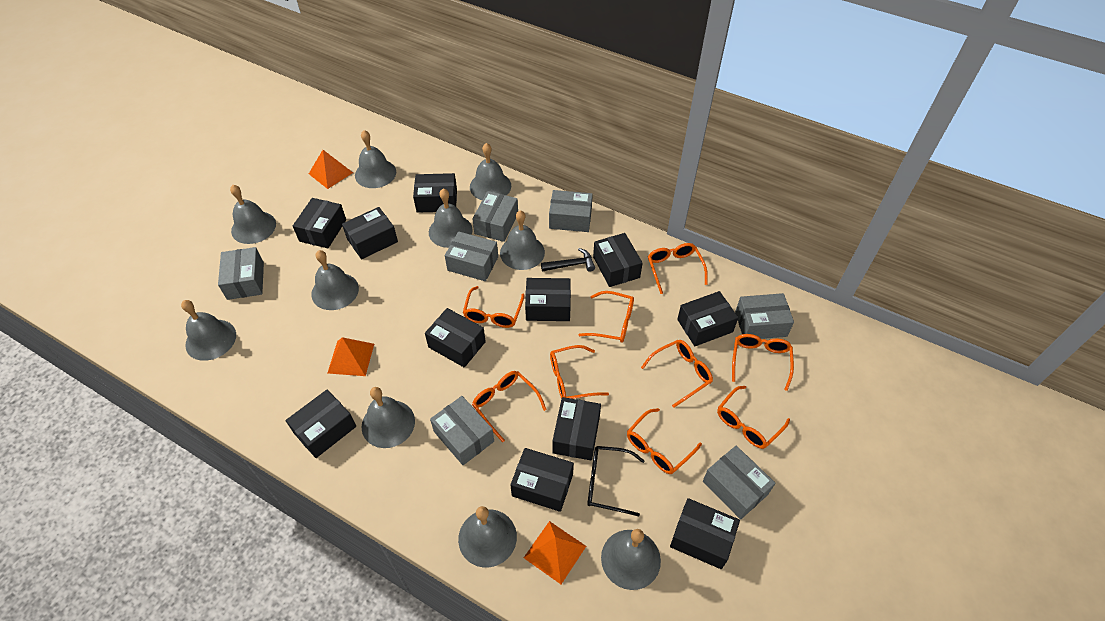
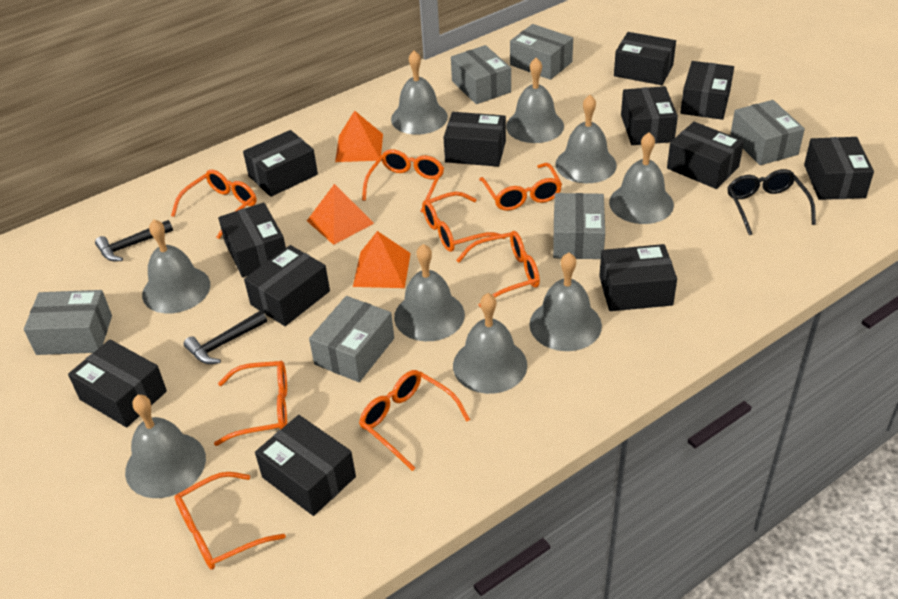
black box: [286,390,356,458] [293,198,346,248] [342,207,398,259] [413,173,457,213] [425,308,486,368] [510,448,574,512] [525,278,571,321] [552,397,601,460] [593,233,643,287] [670,498,740,569] [677,291,738,346] = 11 -> [68,339,167,427] [218,203,286,278] [243,130,318,197] [244,245,330,326] [255,415,356,516] [444,112,506,167] [599,244,677,311] [614,32,676,85] [621,86,678,145] [667,122,744,189] [680,61,734,120] [804,137,874,200] = 12
black hammer: [541,248,595,272] = 1 -> [95,220,173,261] [184,311,267,364] = 2
grey bell: [181,300,236,361] [230,185,276,244] [311,250,359,310] [355,130,396,188] [362,387,415,448] [429,188,473,248] [458,506,517,568] [470,143,511,200] [500,210,545,270] [601,529,661,590] = 10 -> [125,395,206,498] [142,219,210,314] [391,51,448,135] [394,244,465,341] [453,293,527,394] [506,58,564,143] [529,253,602,351] [555,95,617,183] [609,132,674,224] = 9
grey box: [218,247,264,300] [430,396,494,465] [445,231,498,281] [472,191,518,242] [549,190,593,232] [703,446,775,520] [735,293,794,339] = 7 -> [24,290,112,355] [309,296,394,382] [451,45,511,104] [510,24,573,80] [553,193,605,259] [730,100,805,165] = 6
orange glasses: [463,286,524,328] [472,371,547,442] [550,345,609,399] [579,291,634,343] [627,408,702,474] [641,340,713,408] [648,243,708,294] [717,386,790,449] [732,334,794,391] = 9 -> [171,169,257,239] [174,472,286,570] [214,361,287,446] [359,370,470,471] [362,149,444,213] [422,192,505,252] [456,231,540,308] [479,163,562,211] = 8

